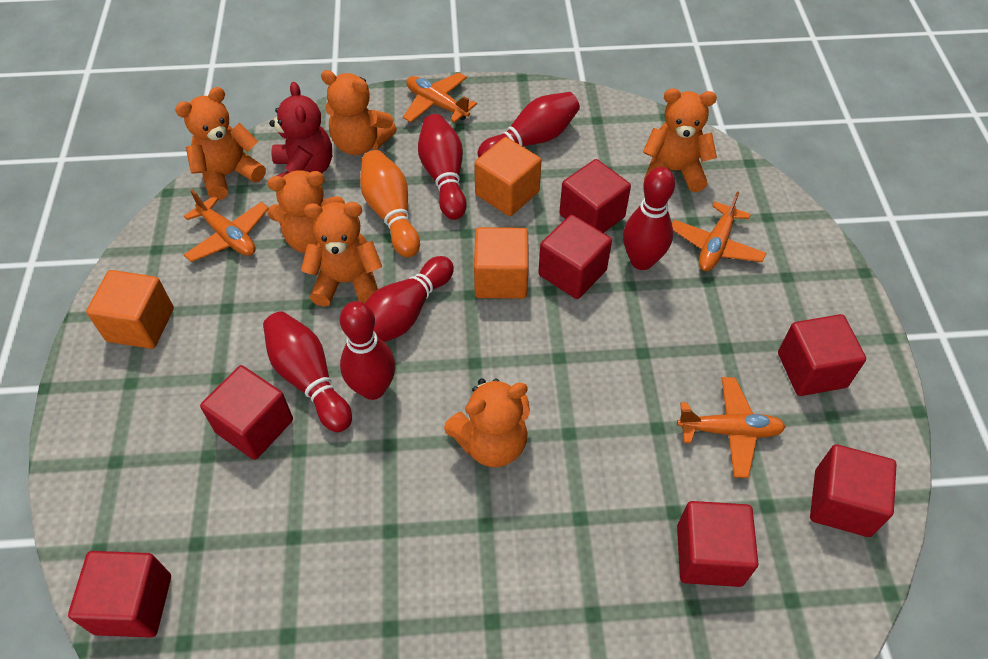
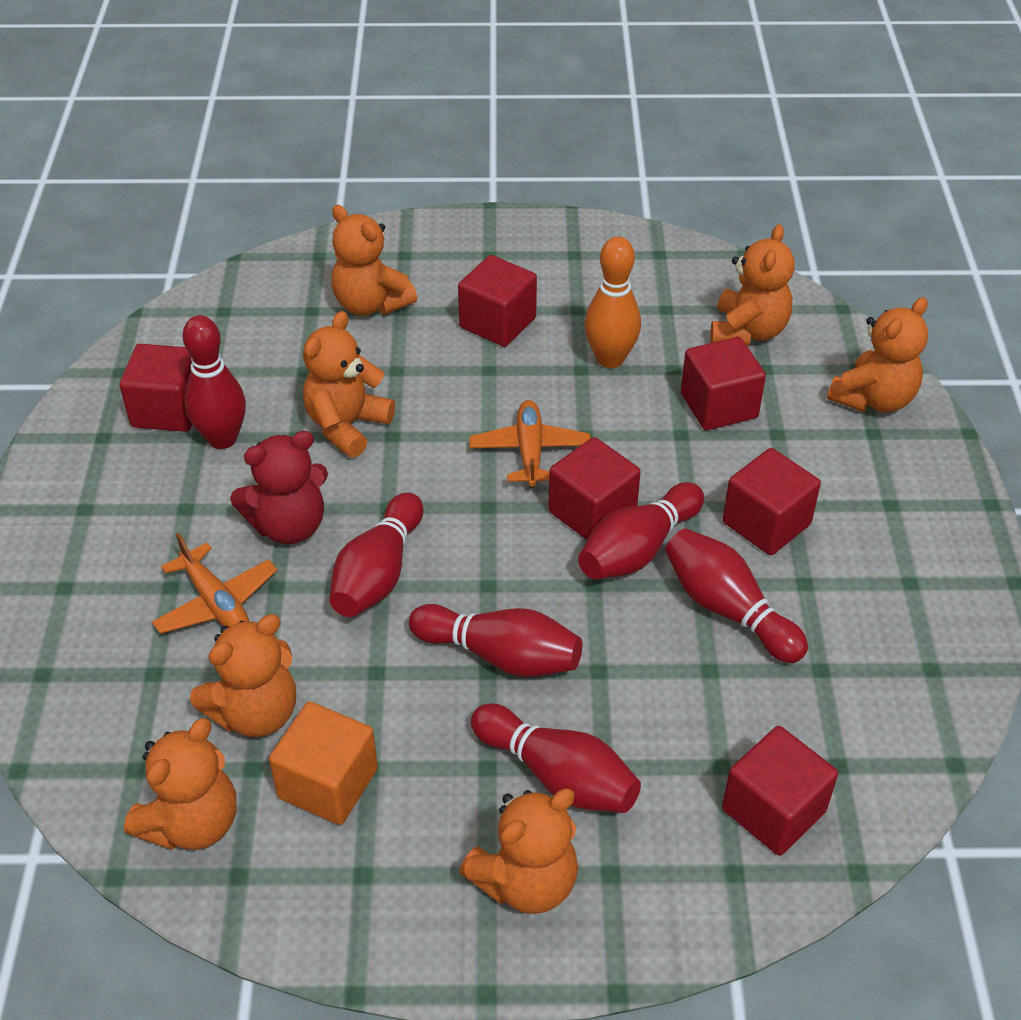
orange cube: [86,270,174,349] [474,137,542,216] [474,227,529,299] = 3 -> [269,702,378,825] = 1
orange plane: [184,190,269,262] [403,73,477,123] [672,191,766,271] [677,377,786,478] = 4 -> [152,533,277,634] [469,400,591,488] = 2
orange teddy bear: [175,87,266,200] [268,171,345,253] [301,202,382,307] [321,70,397,155] [444,378,530,467] [643,88,717,192] = 6 -> [124,718,236,850] [190,614,296,737] [303,311,395,458] [332,205,417,316] [459,789,578,914] [710,224,794,346] [827,297,928,412] = 7
red cube: [68,551,171,638] [200,365,293,460] [538,215,612,299] [559,159,631,233] [677,501,758,587] [778,314,866,396] [810,444,897,537] = 7 -> [120,344,192,432] [458,255,537,347] [548,437,641,540] [681,337,766,430] [722,726,838,856] [723,448,821,555] = 6

